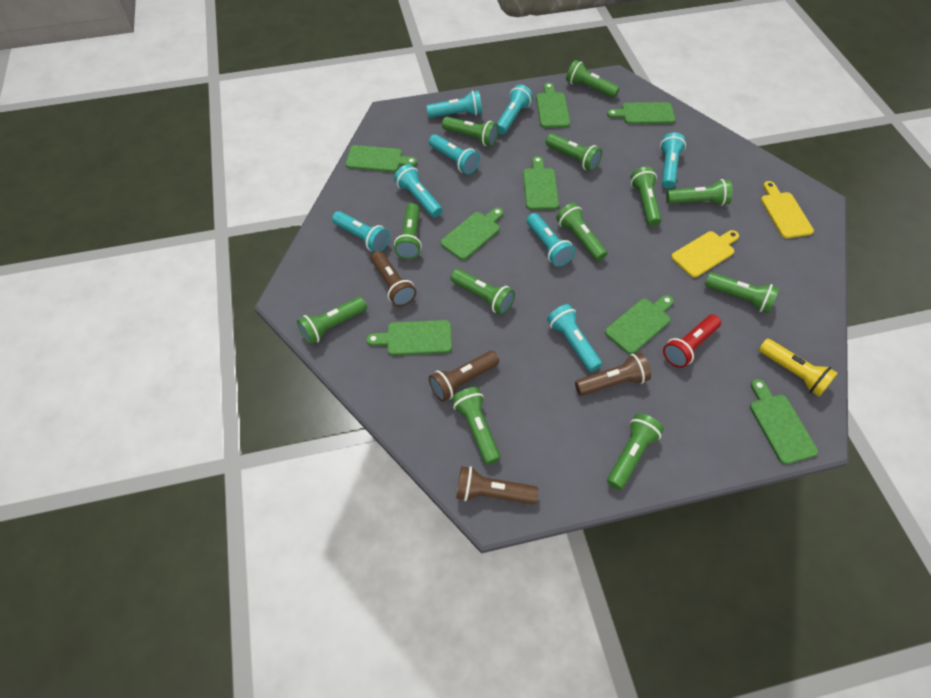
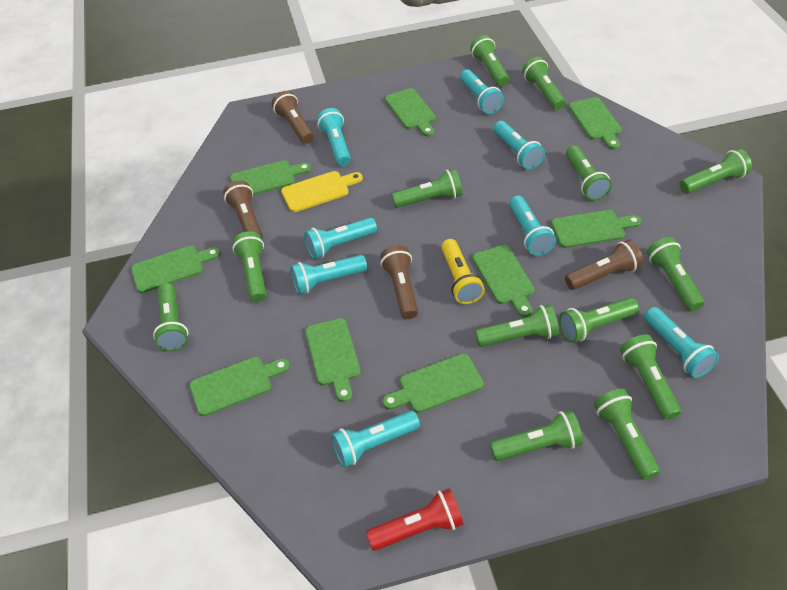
green cutting board: [346,145,417,172] [366,320,452,355] [440,207,504,260] [523,156,559,210] [536,83,570,128] [605,295,674,354] [607,102,675,124] [750,379,818,464] = 8 -> [131,246,221,293] [190,357,290,416] [230,160,311,195] [305,318,361,402] [382,353,484,413] [385,88,436,136] [472,245,535,317] [551,210,641,248] [569,97,622,149] = 9
green flashlight: [297,297,367,345] [394,203,422,259] [442,117,499,146] [451,269,515,315] [452,387,501,465] [546,133,602,171] [556,203,607,261] [566,60,620,98] [607,413,664,490] [631,167,662,226] [666,179,733,206] [705,272,779,313] = 12 -> [153,283,188,352] [233,231,267,302] [392,169,462,208] [470,35,509,86] [475,305,559,347] [490,410,583,461] [522,57,566,110] [559,297,639,343] [566,145,612,201] [594,389,660,480] [620,334,681,420] [647,237,704,311] [680,149,752,194] = 13
yellow cutting board: [671,230,739,278] [761,181,814,238] = 2 -> [281,171,363,212] = 1

